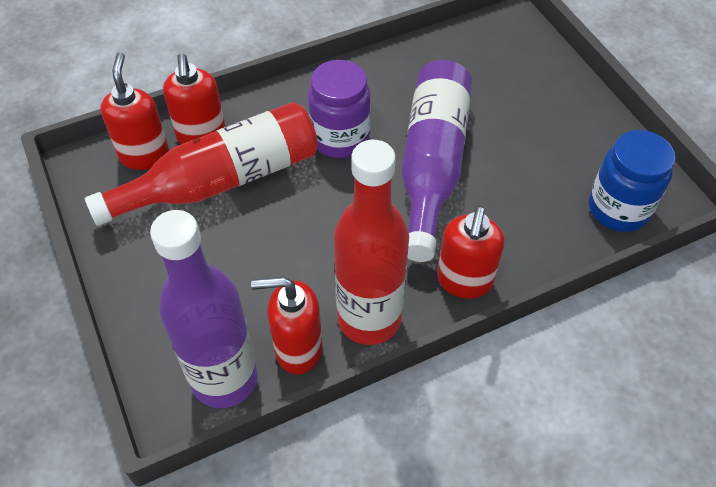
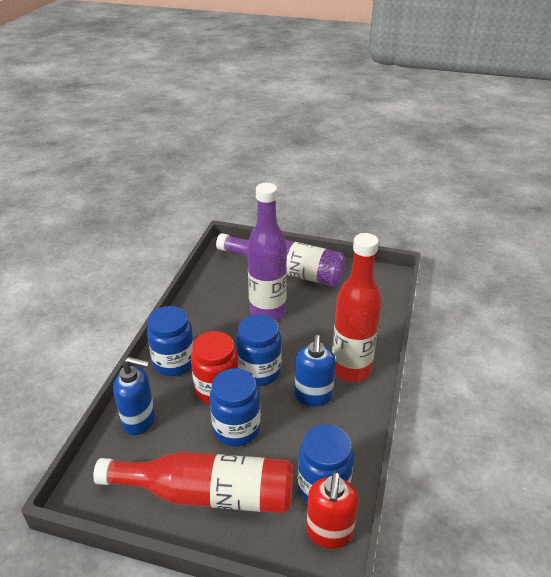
blue jar: [589,130,675,232] = 1 -> [147,306,194,376] [209,368,261,446] [236,315,282,386] [297,424,354,503] = 4
blue soap dispenser: none = 0 -> [113,357,155,435] [294,335,336,406] = 2
purple jar: [308,60,371,158] = 1 -> none = 0
red jar: none = 0 -> [191,331,239,404] = 1
red soap dispenser: [100,52,169,170] [163,53,226,144] [251,277,323,374] [437,206,505,299] = 4 -> [306,472,359,549] = 1

